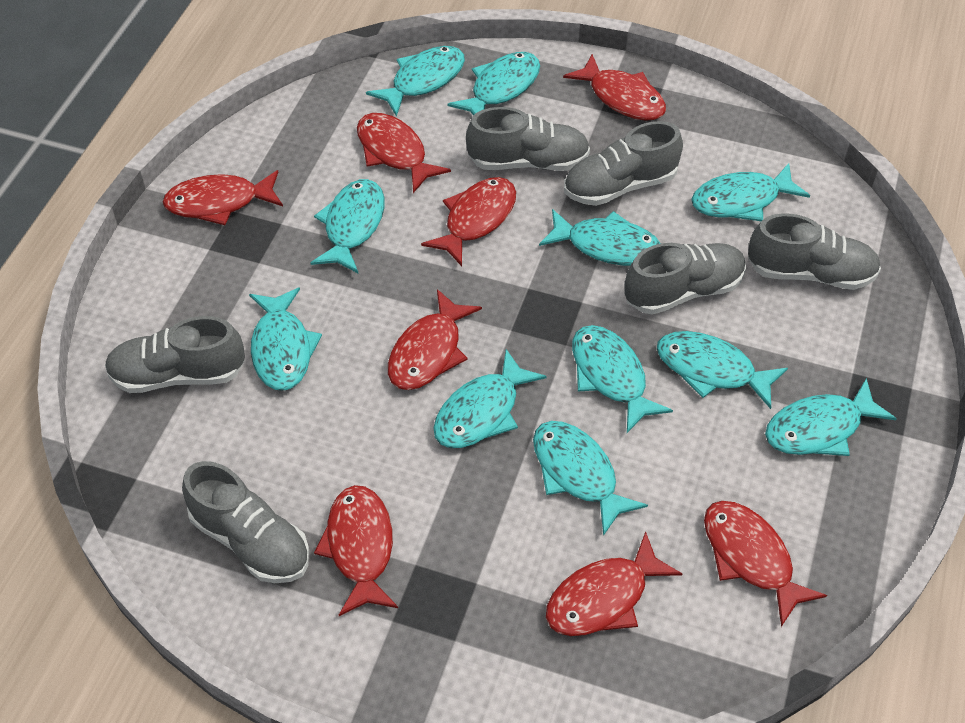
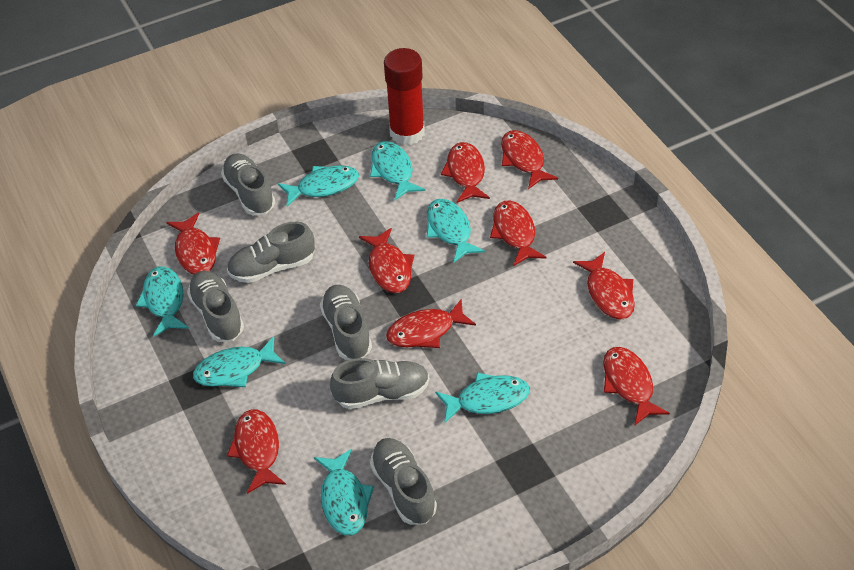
red fish: [162,170,283,225] [314,485,398,616] [357,113,451,193] [388,289,482,390] [421,177,516,266] [546,531,682,636] [563,54,666,121] [704,501,827,627] = 8 -> [166,213,220,275] [227,410,286,494] [359,228,414,293] [386,298,476,348] [441,142,490,203] [490,201,547,266] [501,130,558,189] [573,252,635,320] [603,347,670,426] = 9
red glue stick: none = 0 -> [384,48,425,145] = 1
turquoise fish: [249,287,322,391] [310,179,385,273] [366,46,465,117] [433,349,547,448] [447,52,540,116] [533,421,648,536] [539,209,661,266] [572,325,673,433] [657,331,788,409] [691,163,810,221] [765,378,897,456] = 11 -> [136,266,189,337] [193,336,285,387] [278,165,359,207] [314,449,374,535] [370,141,425,201] [427,199,485,263] [435,373,530,424] = 7

